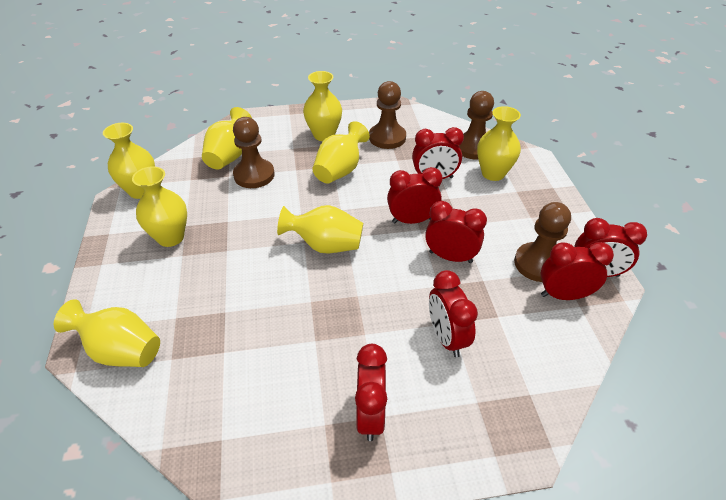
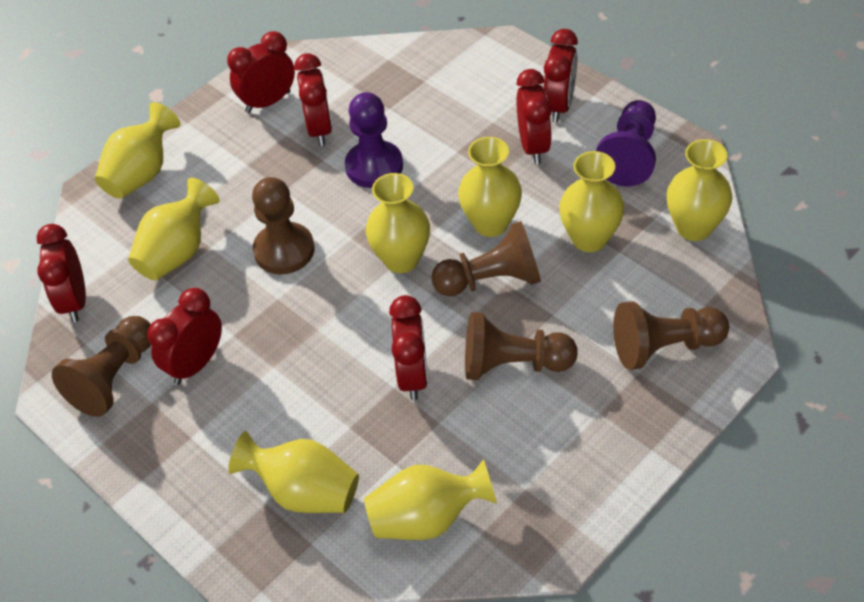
brown pawn: [233,117,275,188] [369,81,406,149] [459,91,494,160] [514,202,571,282] = 4 -> [52,316,151,417] [252,177,315,274] [431,221,541,296] [465,312,578,380] [613,301,729,370] = 5
purple pawn: none = 0 -> [345,92,403,188] [596,100,656,186] = 2

